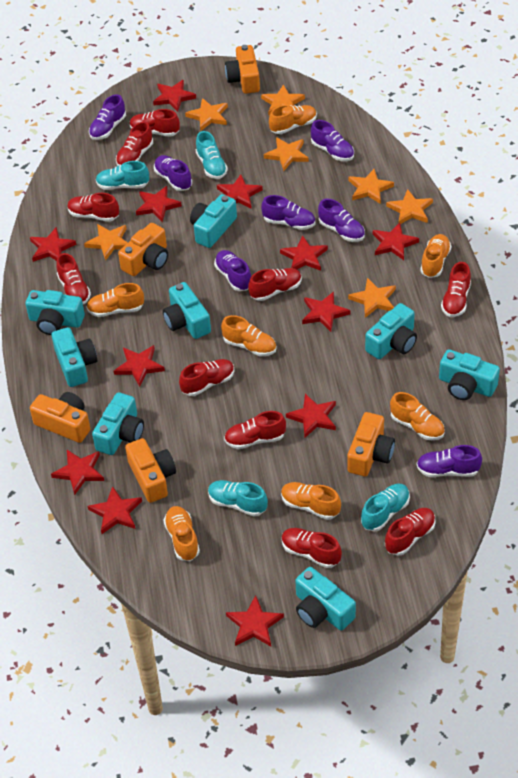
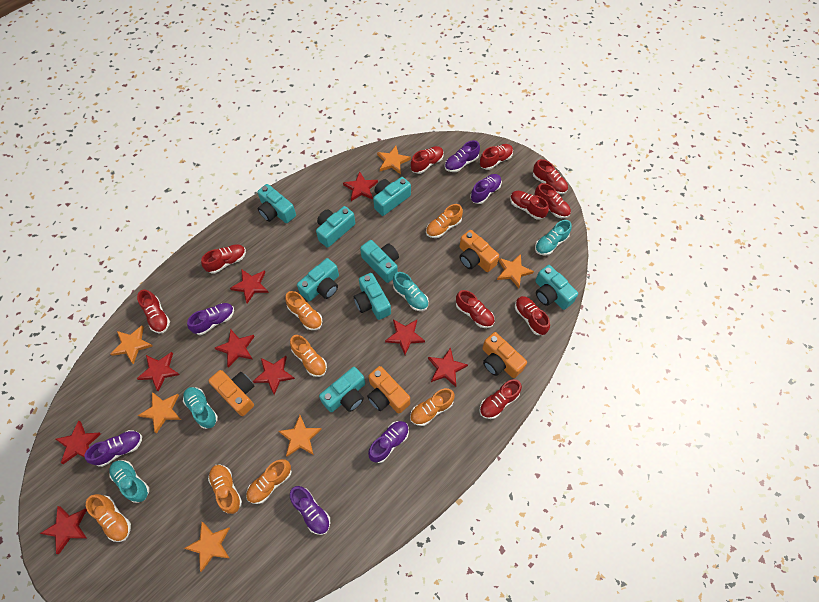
orange camera: [30,392,90,443] [118,223,168,276] [125,438,176,503] [225,45,260,94] [347,412,395,476] = 5 -> [208,370,254,416] [367,366,410,414] [459,230,499,272] [482,332,527,378] = 4
orange star: [84,224,128,261] [185,98,228,131] [261,84,305,116] [264,137,309,171] [348,169,394,204] [348,278,396,318] [386,189,433,224] = 7 -> [111,326,152,364] [138,392,181,433] [184,522,230,572] [278,415,322,457] [377,146,411,174] [497,254,534,288] = 6
purple shoe: [89,94,126,140] [154,155,192,191] [214,250,251,291] [261,195,315,230] [311,120,354,161] [318,199,365,242] [416,445,482,477] = 7 -> [84,430,142,467] [187,303,234,335] [290,486,330,535] [368,421,409,463] [445,140,480,172] [470,174,502,204] = 6
red star: [30,227,76,262] [51,450,104,495] [88,486,142,534] [114,345,165,387] [136,186,182,222] [153,80,196,112] [217,175,263,209] [226,595,284,646] [280,235,328,271] [286,394,336,438] [302,292,351,332] [373,223,419,260] = 12 -> [40,506,87,554] [56,420,101,464] [136,352,180,392] [215,329,255,368] [230,270,269,304] [253,356,295,395] [343,171,378,201] [385,319,425,355] [428,347,468,387] = 9

